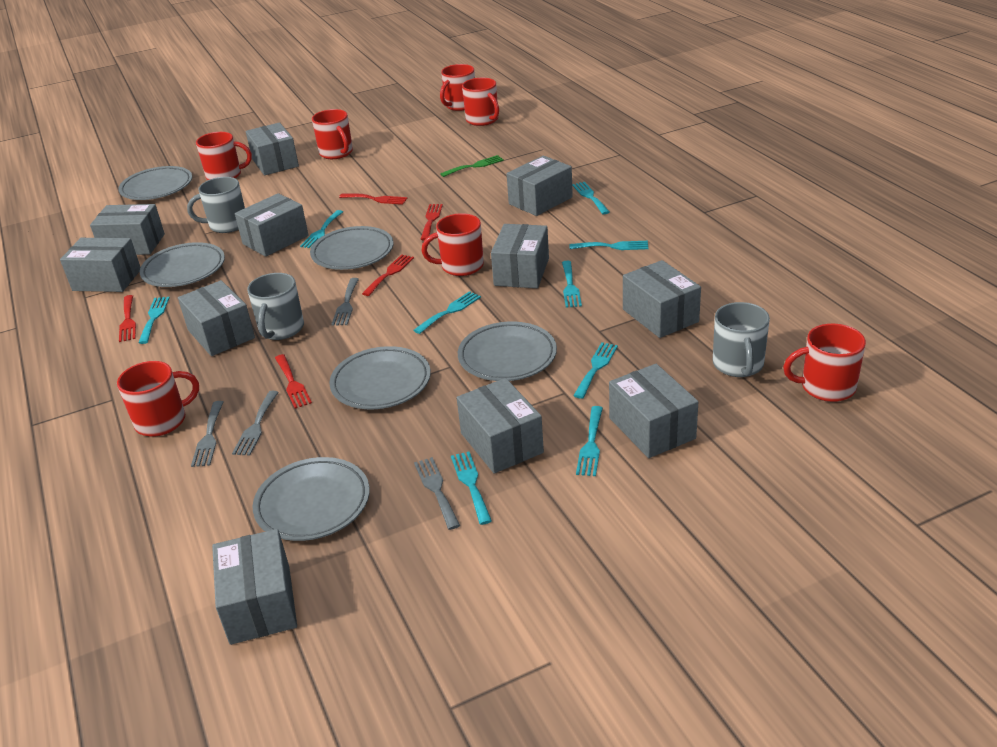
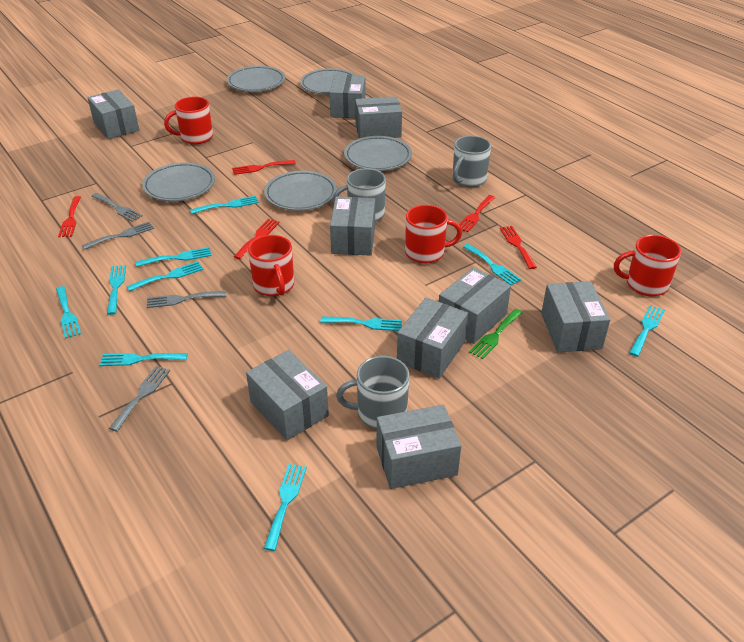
grey box: [60,238,141,292] [90,204,165,255] [178,280,255,356] [212,529,297,645] [235,193,309,257] [246,122,299,176] [457,378,544,473] [491,224,549,288] [507,155,573,216] [609,364,698,458] [623,260,701,338] = 11 -> [87,89,139,139] [246,350,329,440] [329,75,365,118] [330,196,375,255] [355,96,402,138] [377,405,461,489] [397,298,468,379] [439,267,511,344] [541,281,610,352] = 9
grey plate: [118,166,192,200] [139,242,225,287] [252,457,370,541] [310,226,393,270] [329,346,431,409] [458,322,557,381] = 6 -> [142,162,215,201] [227,66,285,92] [264,171,337,211] [300,68,355,95] [344,136,412,171] = 5
red mug: [117,361,199,437] [196,132,252,180] [312,109,353,159] [421,213,484,276] [440,64,475,111] [462,78,499,126] [783,323,866,402] = 7 -> [164,97,213,144] [248,235,294,296] [405,205,462,263] [614,235,681,296] = 4
turquoise fork: [138,297,170,344] [300,210,343,248] [414,291,481,334] [451,451,492,525] [562,261,582,308] [570,241,648,250] [572,182,609,214] [573,342,618,399] [576,406,603,476] = 9 -> [56,286,81,339] [99,353,188,366] [107,265,126,315] [127,261,203,292] [136,247,212,267] [190,196,259,214] [264,464,307,551] [320,317,402,331] [463,244,522,286] [629,305,665,357] = 10

